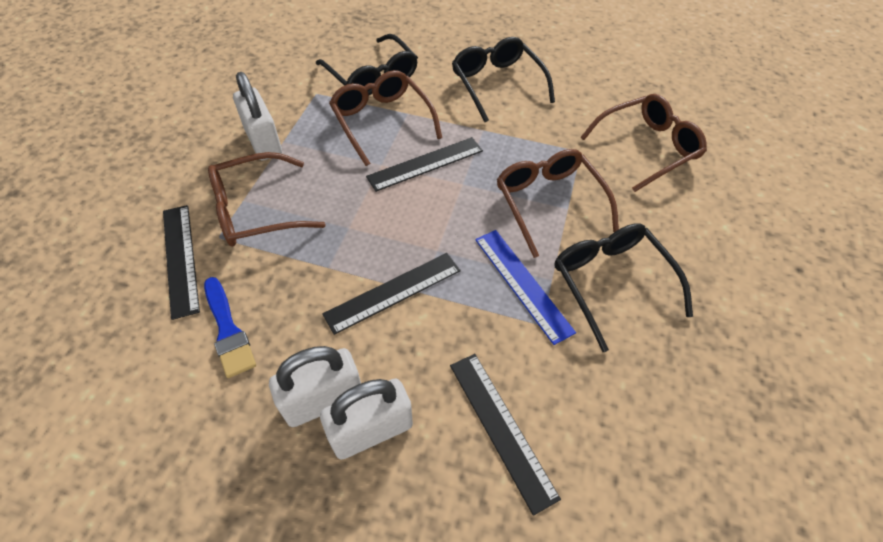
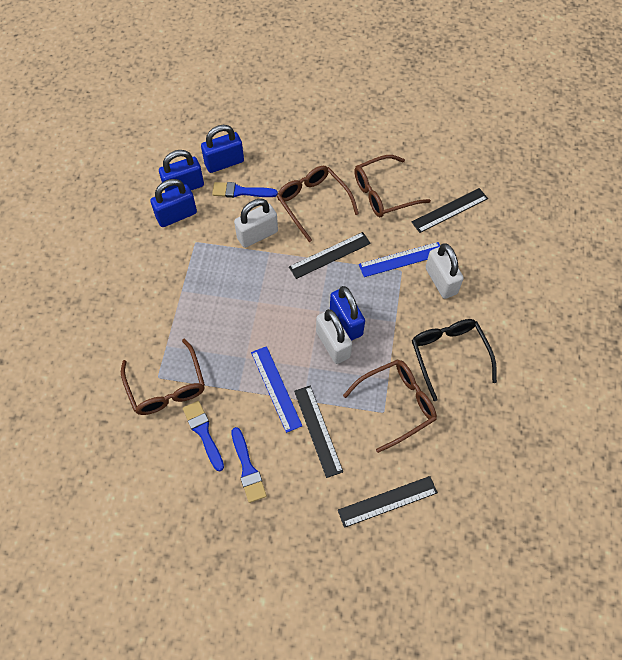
black glasses: [316,34,418,95] [452,37,555,122] [554,224,693,352] = 3 -> [412,319,497,401] = 1
blue brush: [204,277,256,378] = 1 -> [183,401,224,471] [212,182,278,198] [231,427,267,503] = 3
blue padlock: none = 0 -> [150,179,197,227] [159,150,204,192] [201,125,244,173] [330,286,365,341] = 4
blue ruler: [475,230,576,345] = 1 -> [251,346,302,433] [359,242,440,277] = 2

